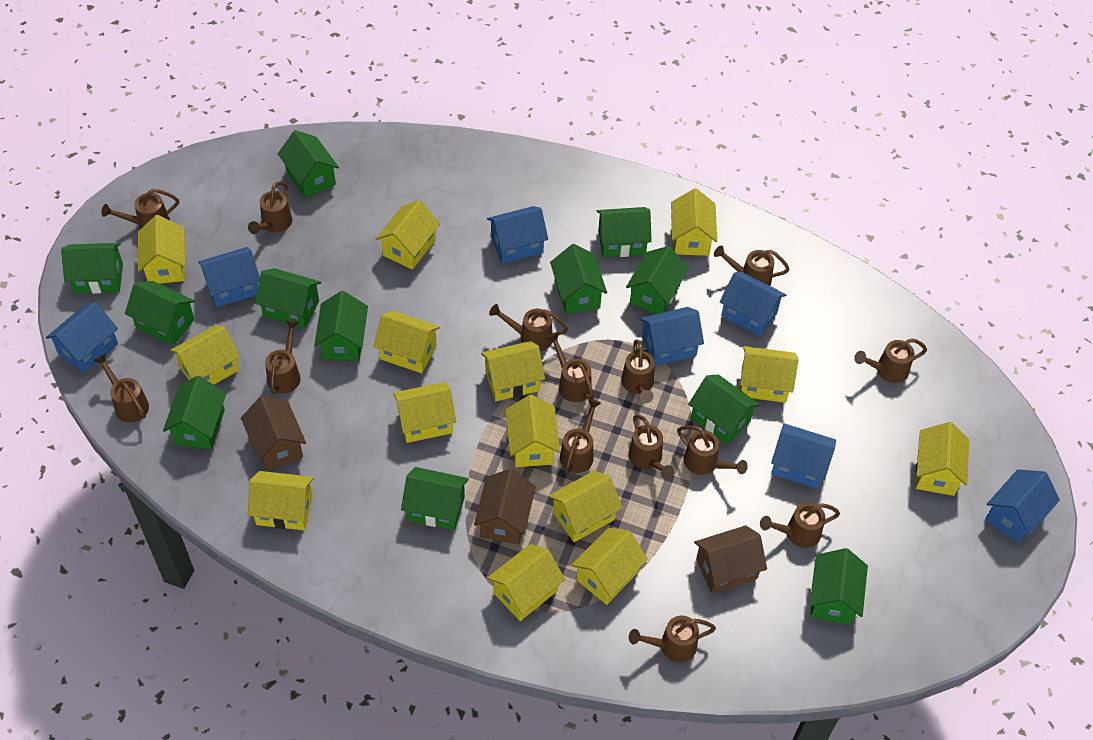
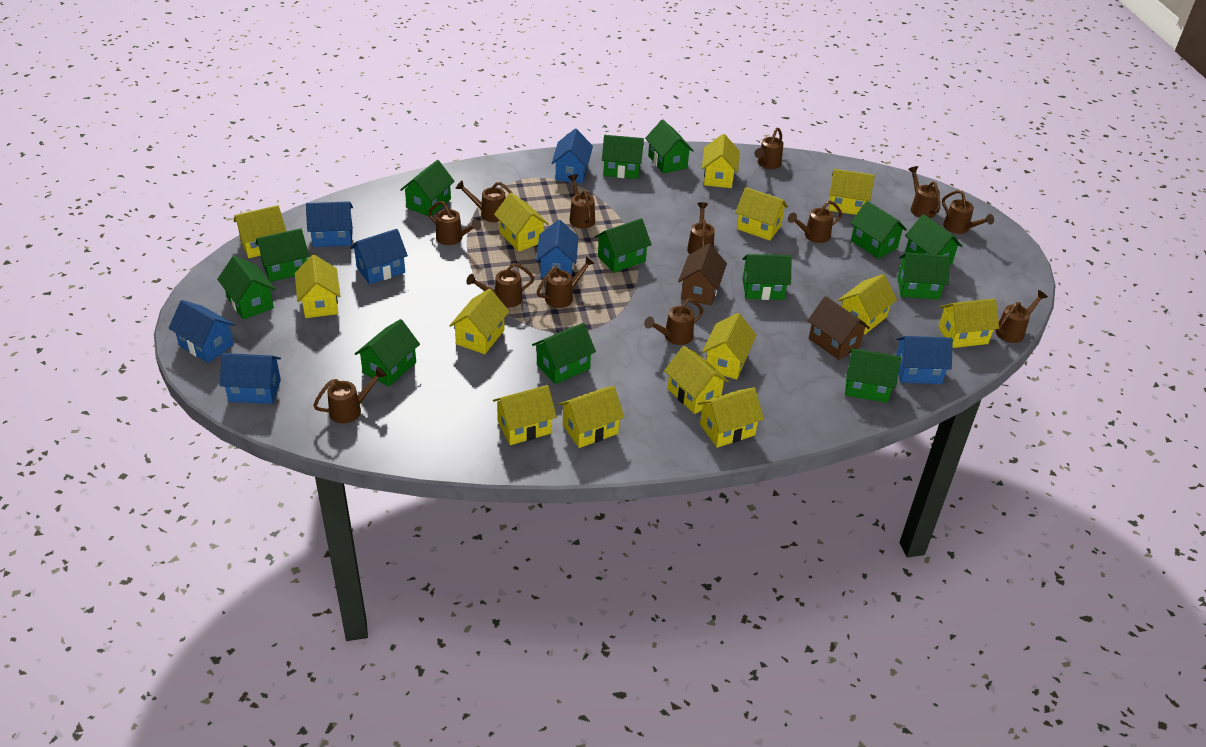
brown house: [241,396,306,471] [474,469,536,545] [694,525,767,593] = 3 -> [678,244,727,306] [807,296,870,360] = 2
brown watering can: [93,353,149,422] [101,189,179,229] [248,181,293,234] [265,320,301,395] [489,304,568,351] [546,332,595,402] [560,399,601,474] [621,339,655,403] [628,414,674,479] [629,615,716,662] [677,425,748,475] [714,246,790,286] [760,503,840,548] [854,338,927,383] = 14 -> [313,367,387,424] [428,201,481,245] [455,181,512,222] [466,263,534,308] [537,256,595,308] [568,174,595,229] [644,298,704,345] [687,202,715,254] [755,128,783,169] [788,201,842,243] [908,166,940,218] [942,190,994,234] [995,290,1048,343] = 13
green house: [61,243,123,294] [125,281,195,345] [163,376,226,450] [255,268,321,329] [278,130,339,198] [314,291,368,361] [401,467,469,530] [550,244,607,314] [597,207,652,258] [626,246,688,314] [688,375,760,445] [810,548,868,625] = 12 -> [217,256,275,320] [255,228,309,282] [355,319,420,386] [400,160,455,216] [532,323,596,384] [595,218,652,273] [602,135,644,179] [645,120,694,174] [743,254,792,300] [845,348,901,403] [850,201,907,259] [897,252,950,300] [905,214,962,265] = 13

